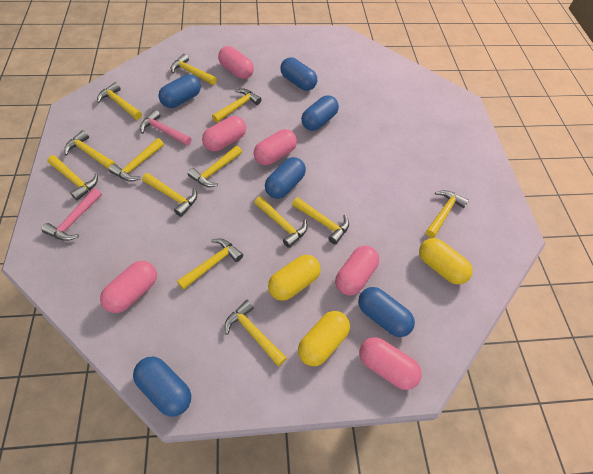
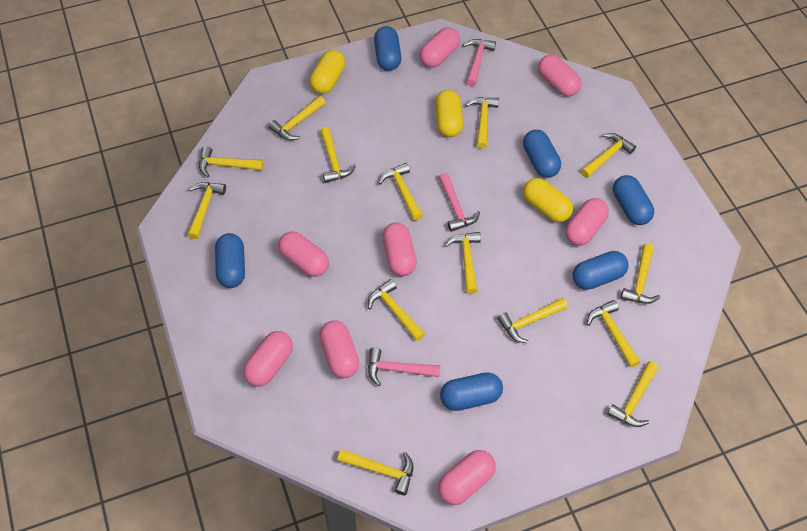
pink capsule: [100,261,157,313] [202,116,246,152] [218,46,254,79] [254,129,297,165] [335,246,379,295] [359,337,422,390] = 6 -> [243,331,293,387] [278,231,329,277] [319,320,359,378] [382,222,417,276] [419,27,460,68] [438,450,496,505] [538,55,581,96] [565,198,609,246] = 8
pink hammer: [41,188,102,241] [140,110,191,146] = 2 -> [368,347,440,386] [438,173,480,232] [463,39,496,86] = 3
yellow hammer: [47,155,98,201] [64,130,116,169] [97,82,142,120] [109,138,164,182] [142,173,197,217] [171,54,217,85] [177,239,243,290] [188,146,242,187] [212,89,262,123] [225,300,287,366] [254,196,307,248] [292,197,349,244] [426,190,469,238] = 13 -> [187,182,226,239] [199,146,263,177] [268,96,326,140] [320,127,356,183] [337,449,413,495] [368,279,425,341] [379,163,423,221] [445,232,481,294] [466,97,499,149] [497,298,568,343] [581,133,636,178] [587,300,640,368] [607,361,659,427] [621,243,660,304] = 14

